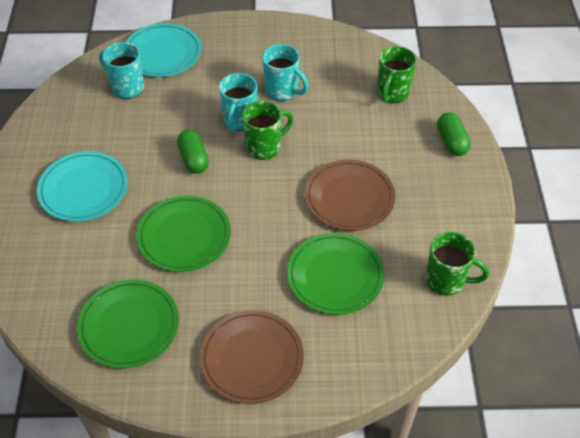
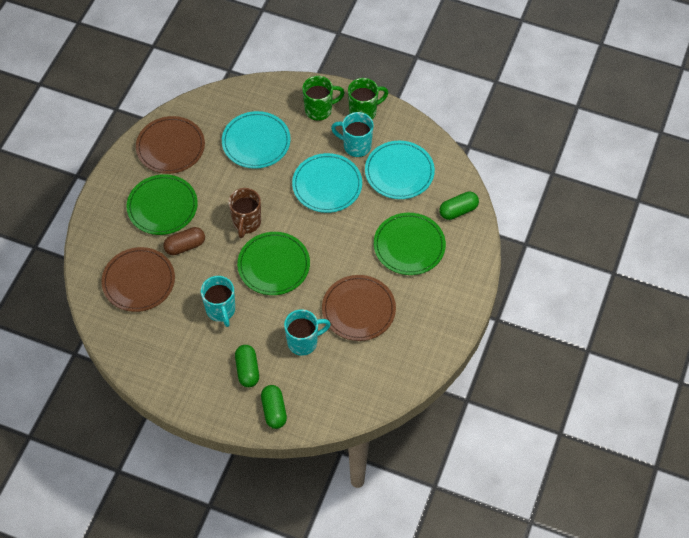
brown capsule: none = 0 -> [163,227,205,255] = 1
brown mug: none = 0 -> [228,188,261,238] = 1
brown plate: [200,310,304,404] [305,160,396,231] = 2 -> [101,247,175,312] [136,116,205,174] [322,275,396,341] = 3
green capsule: [177,130,209,174] [437,112,471,156] = 2 -> [235,345,259,387] [261,385,287,429] [439,191,479,220] = 3
green mug: [242,101,293,160] [377,46,417,103] [426,232,489,296] = 3 -> [302,76,345,121] [348,78,389,119] = 2
turquoise plate: [37,151,128,222] [126,23,202,77] = 2 -> [222,111,291,169] [292,153,362,213] [365,141,435,199] = 3

